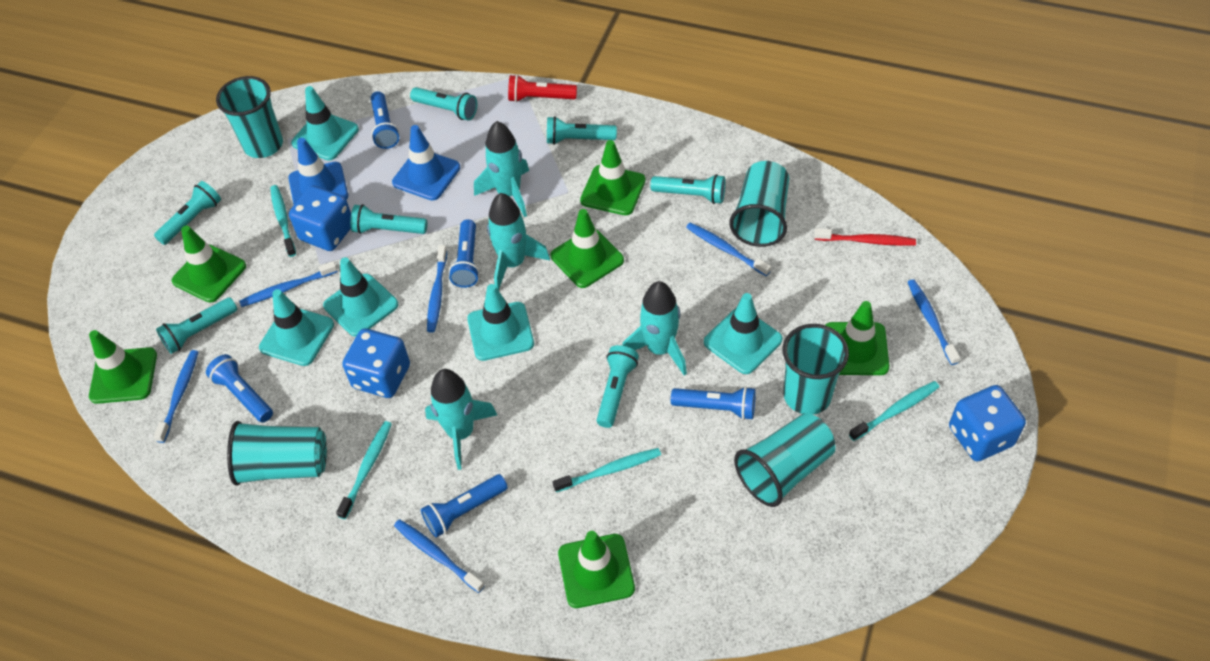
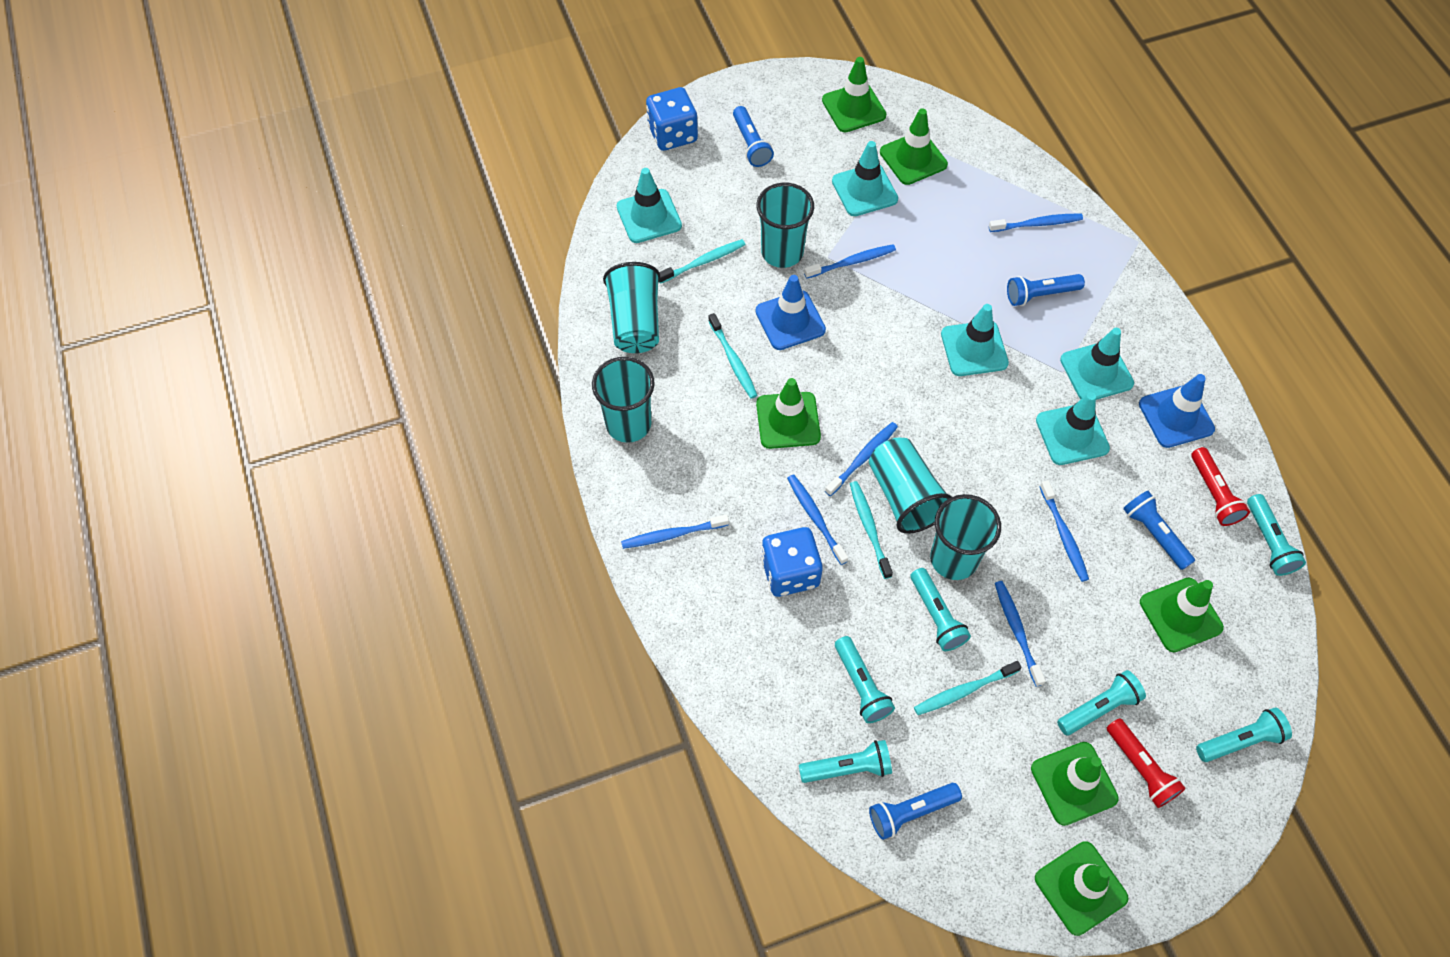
blue dice: [289,185,351,251] [342,329,410,398] [949,385,1026,461] = 3 -> [646,87,698,151] [761,527,823,597] = 2
blue flashlight: [206,354,273,423] [371,91,399,149] [421,474,508,538] [449,219,480,288] [671,386,756,420] = 5 -> [733,106,774,167] [869,783,962,840] [1007,274,1085,306] [1123,491,1195,570] = 4
blue toothbrush: [154,350,198,443] [239,261,338,307] [394,519,485,593] [427,245,447,333] [686,223,771,276] [908,279,960,365] = 6 -> [621,514,729,549] [787,474,848,565] [804,244,896,279] [825,422,898,496] [989,214,1083,232] [995,581,1046,687] [1040,480,1089,582] = 7
red flashlight: [508,75,577,102] = 1 -> [1107,718,1186,808] [1191,447,1250,526] = 2
red toothbrush: [814,228,916,246] = 1 -> none = 0
turquoise flashlight: [154,181,221,245] [156,297,237,354] [350,204,427,234] [410,87,477,121] [547,116,617,145] [596,345,639,428] [650,174,725,204] = 7 -> [799,740,892,783] [835,636,895,723] [911,568,971,651] [1057,670,1146,736] [1196,707,1292,762] [1247,494,1306,576] = 6
turquoise rocket: [425,369,497,470] [474,121,529,217] [487,193,550,290] [622,281,687,376] = 4 -> none = 0

